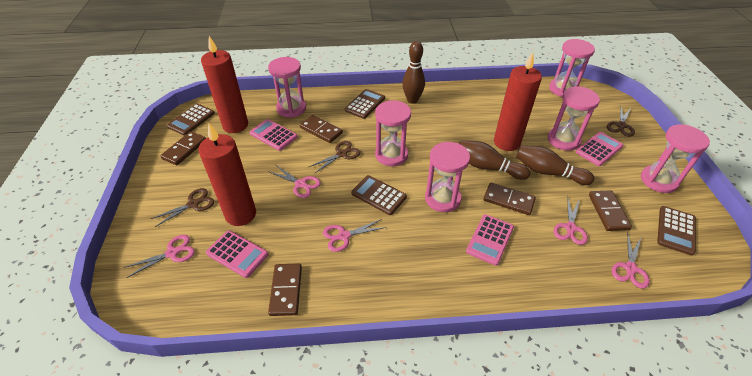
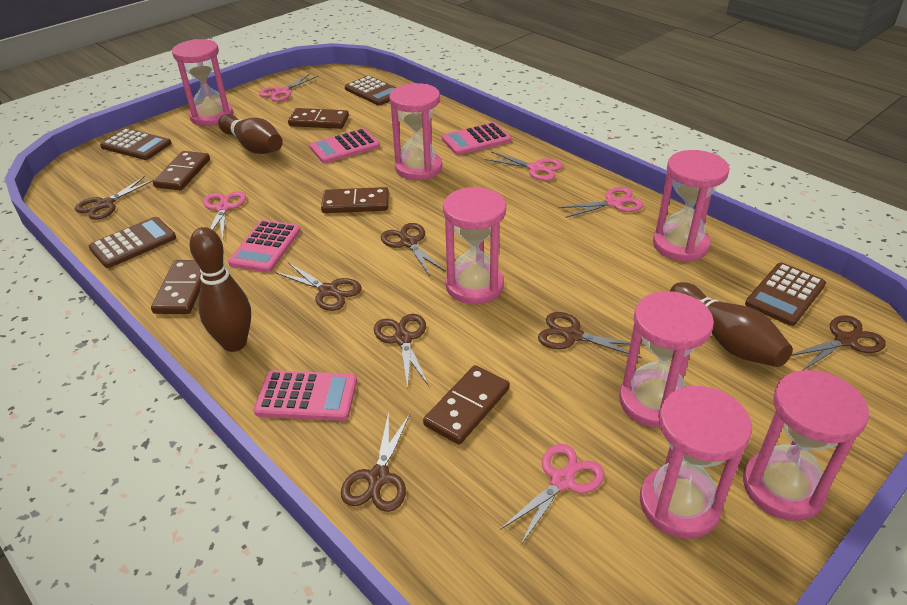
brown scissors: [151,188,214,227] [309,141,361,173] [607,107,635,137] = 3 -> [75,176,153,220] [275,262,362,311] [341,412,410,512] [374,314,429,388] [381,223,446,276] [538,312,645,358] [791,315,886,370] = 7
pink hourglass: [268,57,306,118] [375,100,411,166] [425,142,470,212] [548,86,600,151] [549,39,595,97] [641,124,710,193] = 6 -> [172,39,233,126] [389,83,442,180] [443,187,506,304] [619,291,714,428] [640,386,752,539] [653,150,729,262] [743,370,869,521] = 7
red candle: [198,123,256,226] [201,36,248,133] [494,52,542,151] = 3 -> none = 0

